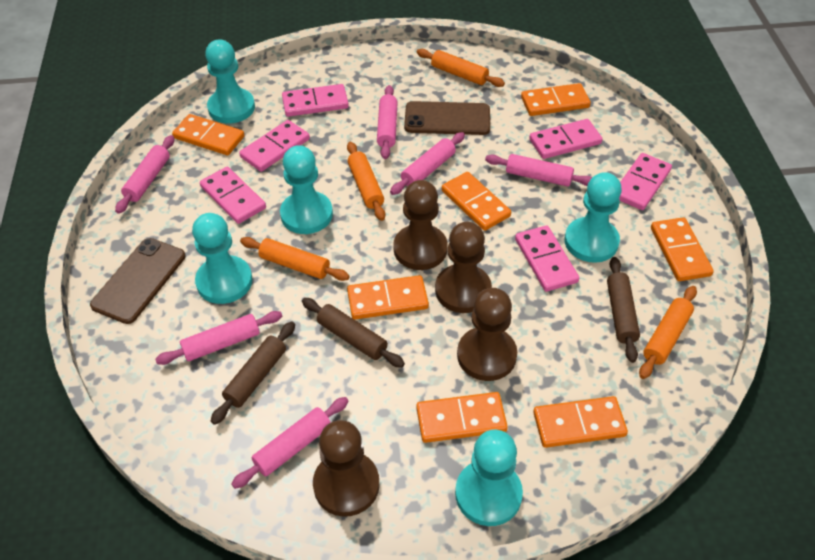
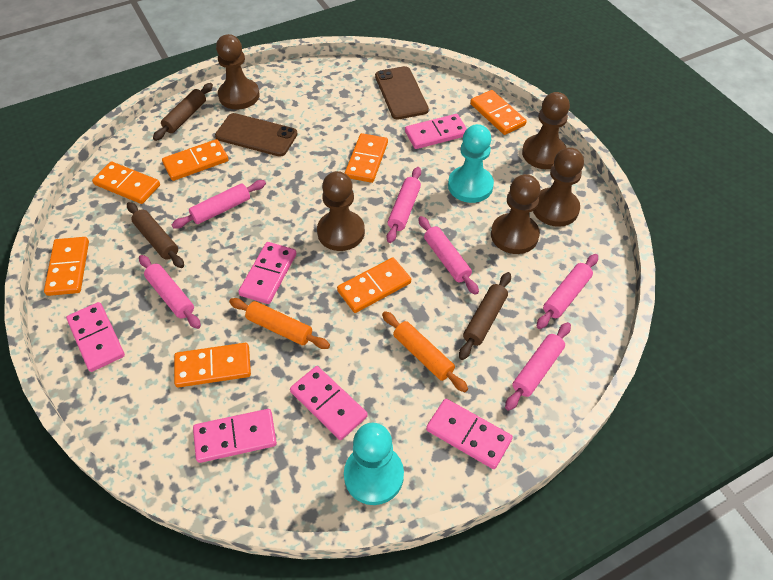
brown pawn: [313,420,379,517] [393,180,448,270] [435,222,492,313] [457,288,517,381] = 4 -> [216,34,260,110] [317,171,365,251] [491,174,541,254] [522,92,570,169] [533,147,584,227] = 5
orange rolling pin: [240,237,350,281] [347,142,385,221] [417,49,505,87] [639,286,697,379] = 4 -> [229,298,330,349] [382,311,468,392] = 2
turquoise pawn: [192,213,252,304] [205,39,255,124] [280,145,333,234] [455,430,523,526] [564,172,622,263] = 5 -> [344,423,404,505] [448,124,494,203] = 2

